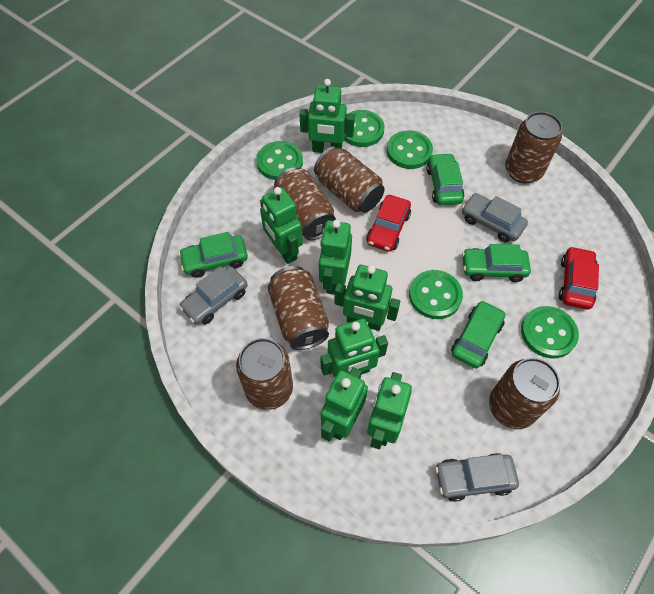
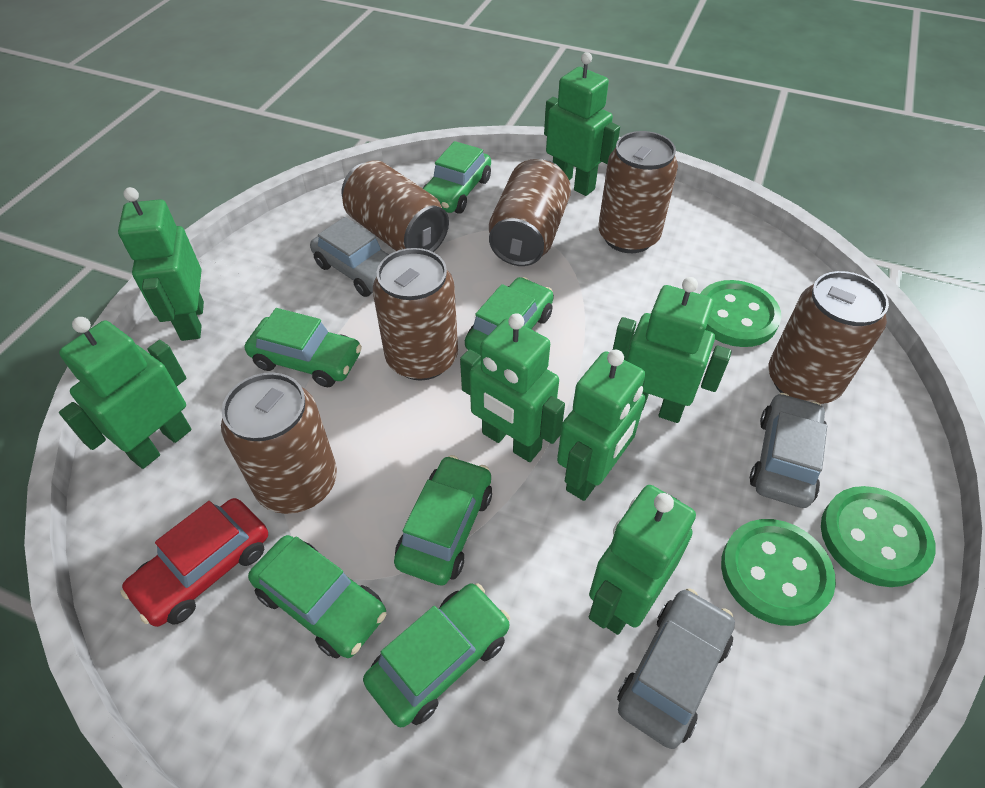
green button: [256,141,303,180] [344,110,384,147] [387,130,433,169] [409,270,463,319] [521,306,579,359] = 5 -> [700,280,781,347] [721,519,836,626] [821,486,936,587] = 3
green car: [179,232,248,278] [426,153,464,205] [451,300,505,368] [462,244,531,282] = 4 -> [245,308,362,387] [248,535,386,659] [363,583,510,727] [394,455,492,586] [423,141,491,214] [465,277,554,355] = 6
red car: [367,195,411,252] [559,246,599,310] = 2 -> [120,498,268,627] = 1

